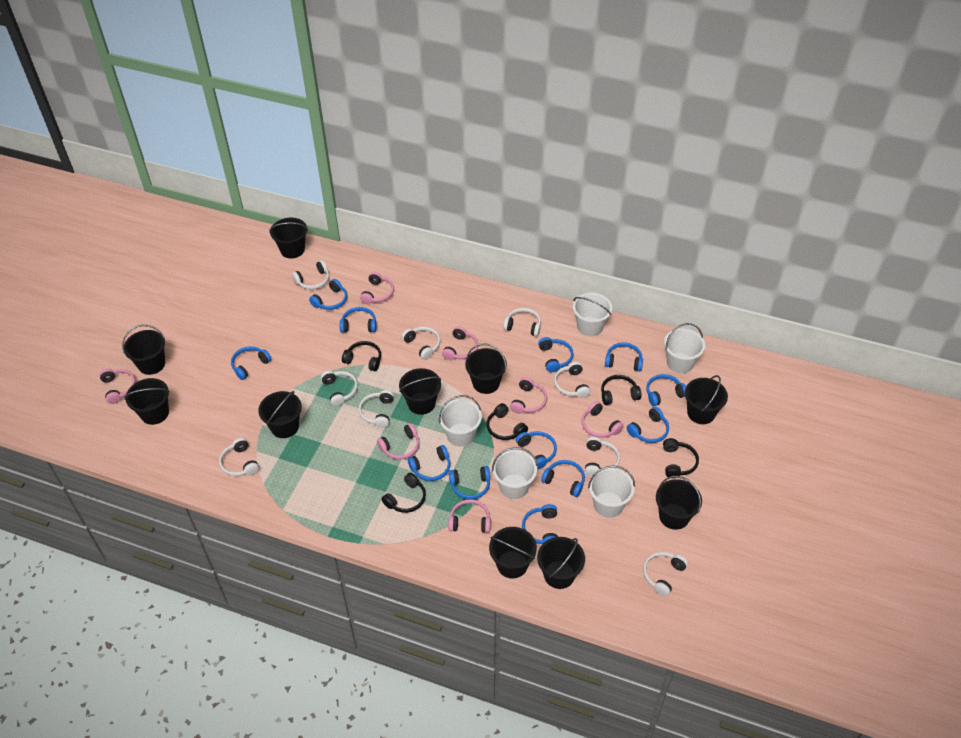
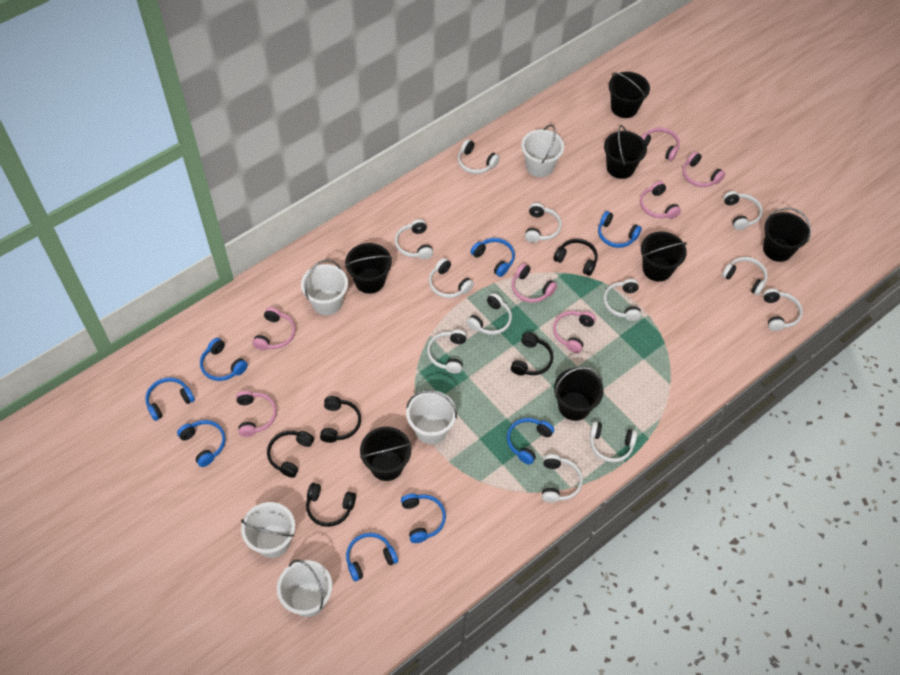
black bucket: [122,325,165,375] [124,378,170,425] [258,391,302,438] [269,218,308,258] [399,368,441,415] [465,343,507,394] [489,527,537,578] [537,537,585,589] [656,476,702,530] [685,375,728,424] = 10 -> [345,243,392,294] [360,427,411,481] [554,367,604,421] [604,125,647,179] [609,72,650,118] [641,232,687,282] [763,207,811,262] = 7
blue headphones: [231,346,272,380] [309,279,347,310] [340,307,377,333] [408,445,450,481] [449,466,490,499] [516,431,557,470] [522,504,558,544] [538,337,574,372] [541,460,585,497] [605,342,643,371] [627,407,669,443] [646,374,686,406] = 12 -> [145,377,195,421] [177,420,226,467] [200,338,248,381] [346,533,398,581] [401,494,446,543] [470,238,515,277] [507,418,554,465] [598,211,642,248] = 8
white headphones: [219,438,259,476] [292,260,329,289] [321,371,358,406] [359,390,394,428] [402,327,440,360] [503,308,541,336] [554,362,590,398] [585,437,620,477] [643,552,688,596] = 9 -> [395,219,433,259] [427,329,467,374] [429,258,474,298] [458,139,500,174] [467,293,512,335] [525,203,562,243] [542,454,583,503] [590,421,637,462] [603,279,641,321] [722,257,768,295] [723,191,763,230] [763,288,803,331] = 12

